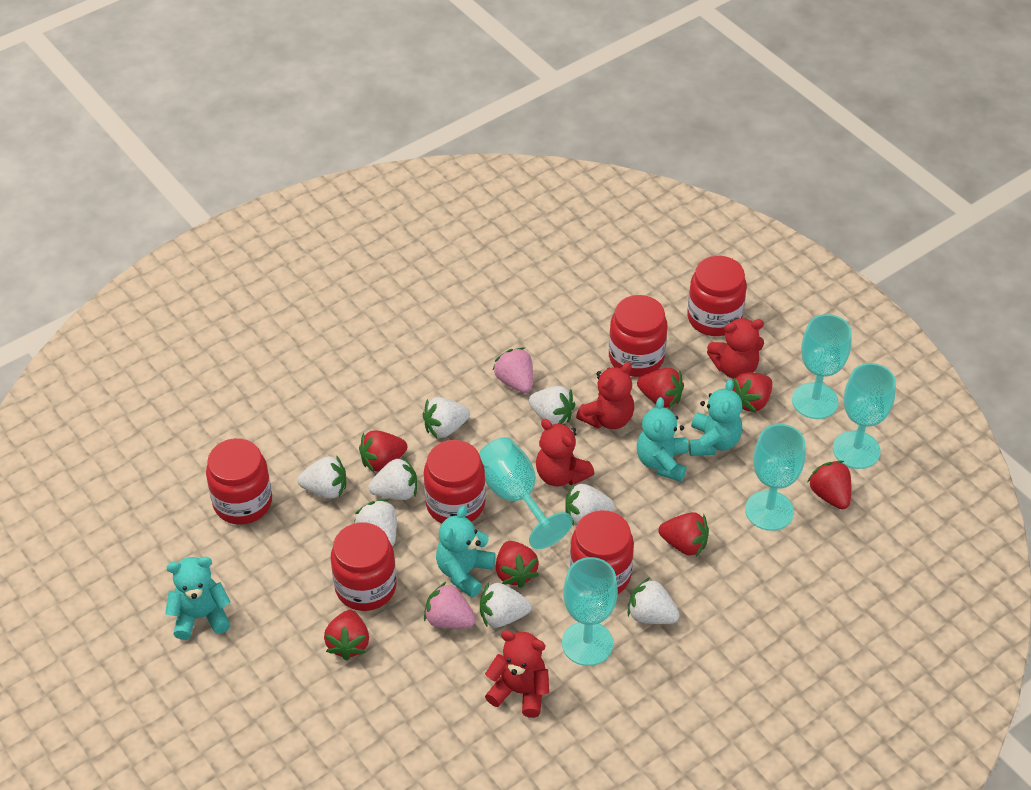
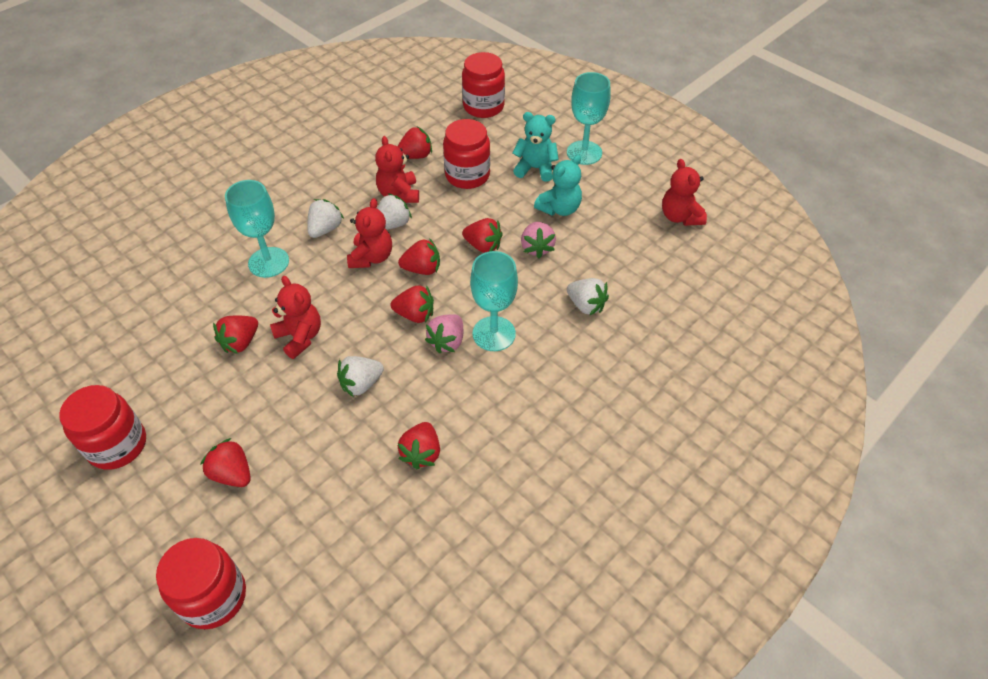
red jar: [206,438,272,525] [331,522,397,611] [424,440,486,523] [570,510,634,594] [609,295,667,377] [687,256,747,336] = 6 -> [59,385,146,470] [156,538,246,629] [443,119,490,189] [462,52,505,118] = 4
turquoise goblet: [479,437,573,549] [562,557,618,666] [745,424,806,531] [792,314,852,419] [833,363,896,469] = 5 -> [225,180,289,278] [470,251,518,351] [567,72,610,165] = 3
turquoise teddy bear: [165,557,231,640] [436,506,496,598] [637,397,688,482] [688,379,742,456] = 4 -> [512,112,559,182] [534,155,582,216] = 2
white strawberry: [297,455,346,499] [354,499,397,547] [368,457,417,500] [422,397,470,438] [480,582,532,628] [528,386,576,425] [565,483,615,526] [627,577,680,624] = 8 -> [307,199,344,238] [337,356,384,397] [377,193,412,230] [567,278,609,316] = 4

